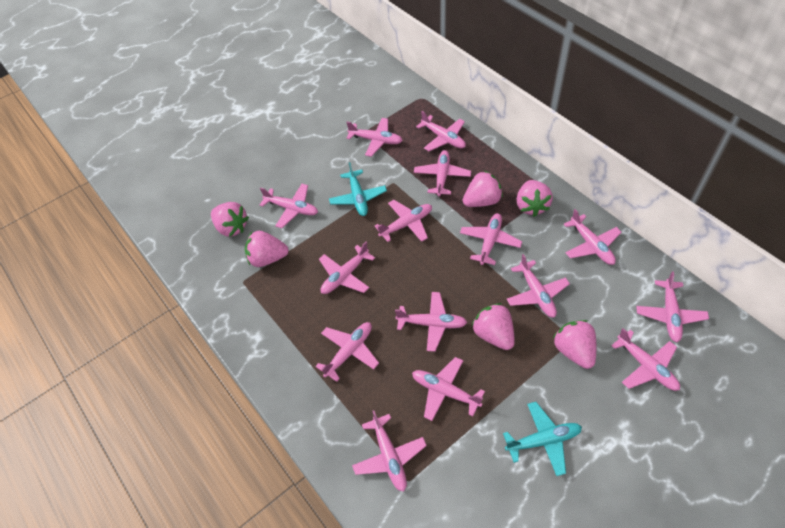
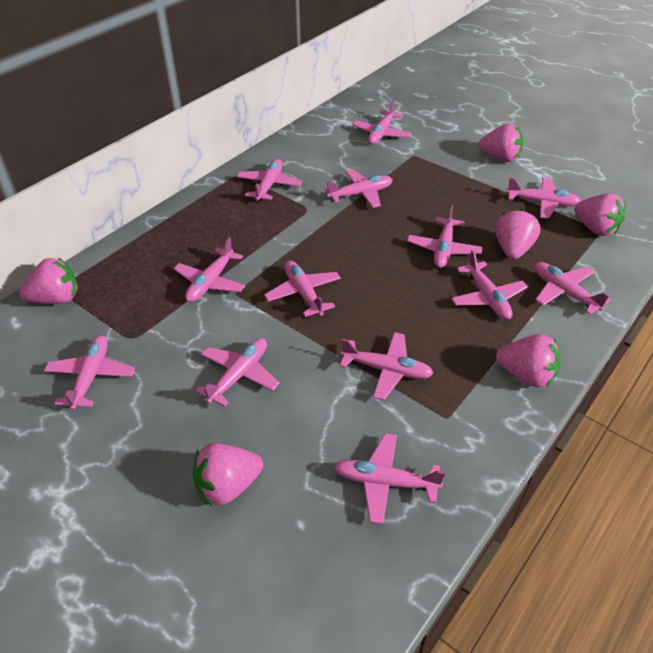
pink plane: [260,184,318,228] [315,322,379,382] [319,242,375,294] [346,118,403,157] [352,410,427,492] [375,200,432,242] [395,292,467,352] [412,357,485,421] [414,150,471,197] [416,111,466,151] [460,213,522,265] [507,254,570,318] [564,209,622,265] [611,328,680,391] [636,271,709,342] = 15 -> [44,335,135,410] [174,237,245,302] [195,338,279,407] [237,159,302,201] [264,260,341,317] [325,169,393,208] [334,433,445,524] [340,332,434,400] [352,100,411,144] [407,205,483,268] [451,250,528,320] [506,177,581,219] [534,262,611,315] = 13
turquoise plane: [329,162,387,216] [503,402,582,476] = 2 -> none = 0

